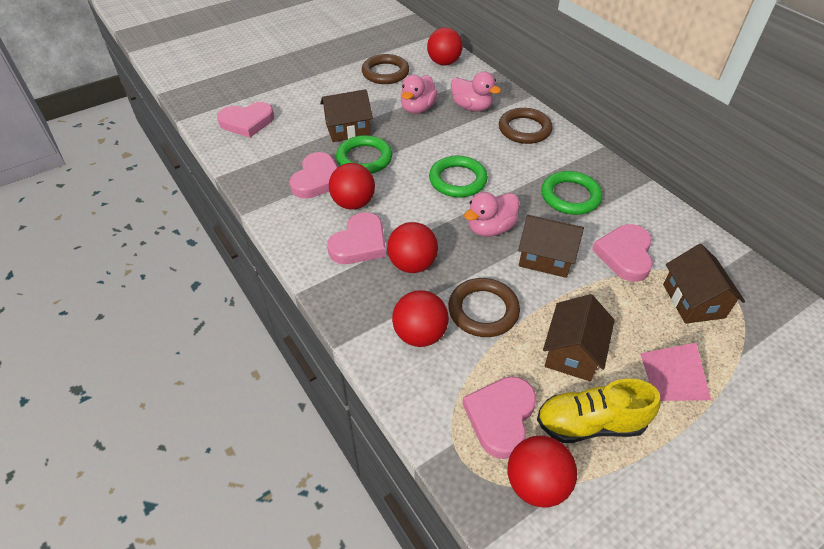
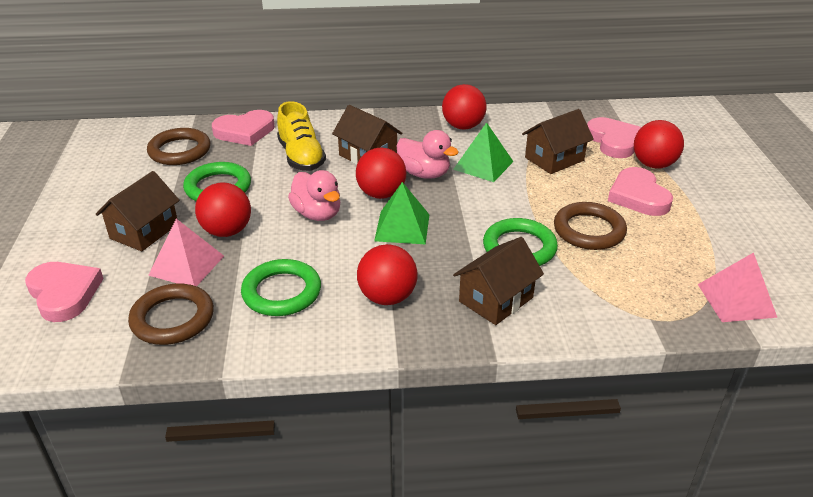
green pyramid: none = 0 -> [374,182,430,244] [453,122,514,182] = 2
pink duck: [400,75,438,114] [451,72,501,111] [464,192,519,237] = 3 -> [288,170,340,221] [396,130,459,179] = 2
pink heart: [217,102,274,138] [289,152,338,199] [327,212,386,264] [462,376,536,459] [592,224,653,282] = 5 -> [25,262,104,322] [212,110,275,146] [587,117,642,158] [608,167,673,216] = 4
pink pyramid: [640,343,711,401] = 1 -> [148,219,224,286] [698,252,777,322] = 2

